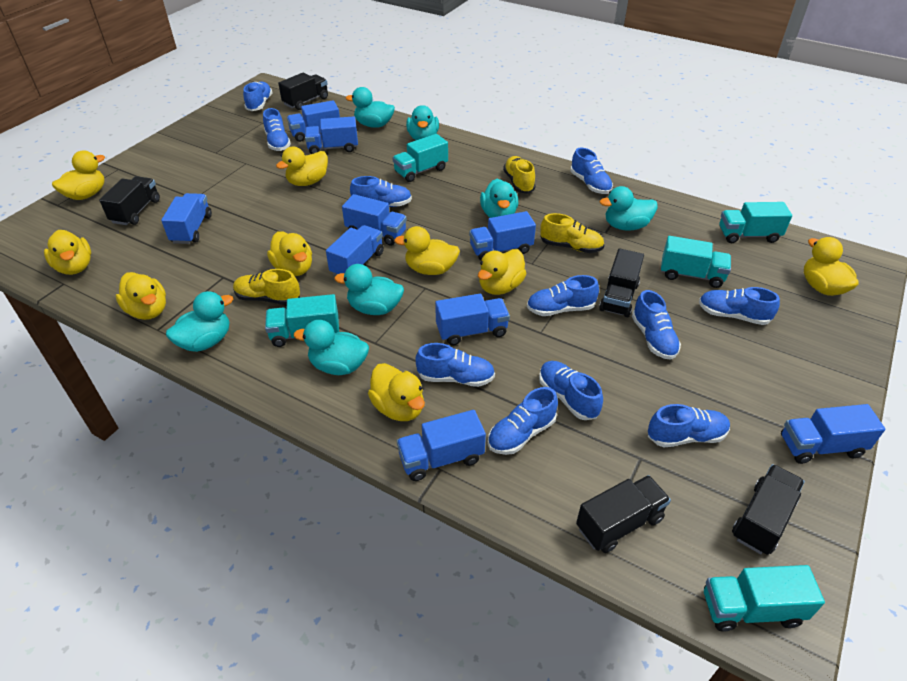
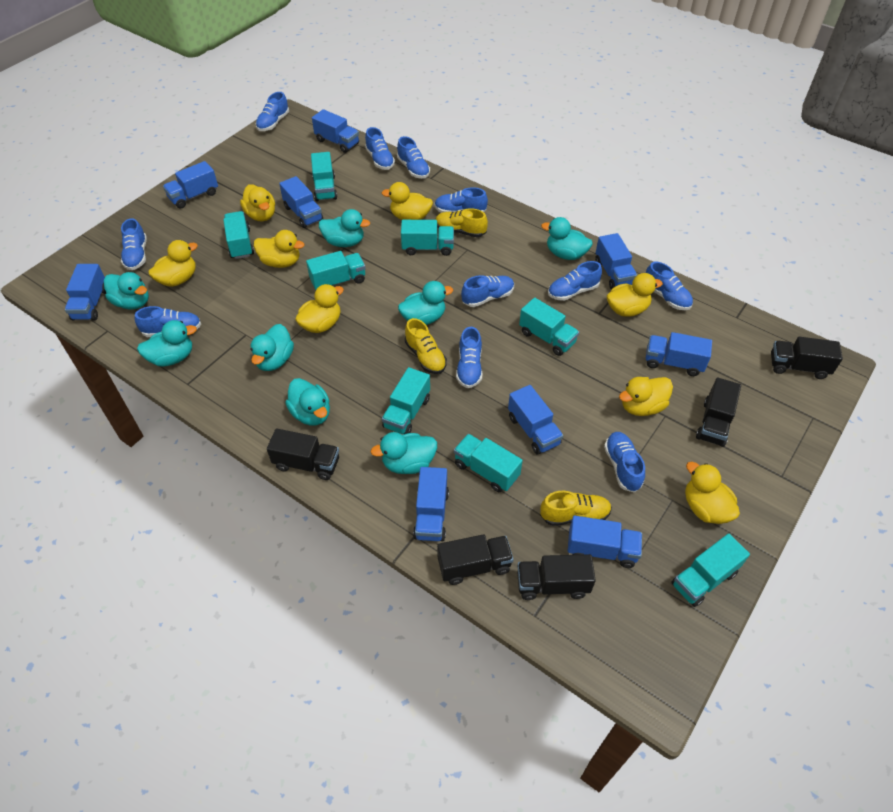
turquoise duck: [166,291,233,352] [294,320,369,375] [334,264,404,315] [346,87,395,128] [406,105,439,140] [480,179,518,218] [600,186,658,231] = 7 -> [104,272,149,310] [137,320,197,367] [250,324,294,371] [285,378,330,426] [319,209,370,247] [370,432,437,474] [398,281,453,325] [541,217,593,260] = 8
turquoise truck: [265,294,339,347] [392,134,448,182] [661,236,731,288] [704,565,825,631] [719,202,792,243] = 5 -> [223,211,254,259] [306,251,366,290] [311,152,337,202] [382,367,430,434] [401,220,454,256] [454,434,523,492] [519,298,579,356] [671,534,750,607] = 8
yellow duck: [44,230,91,275] [52,150,105,200] [115,272,166,320] [267,231,312,276] [276,146,328,186] [368,363,425,421] [394,226,460,275] [478,249,527,295] [804,237,859,296] = 9 -> [148,240,198,287] [240,184,275,221] [254,230,304,268] [295,284,344,333] [381,182,433,220] [607,273,663,317] [619,377,673,416] [685,462,740,524] = 8

